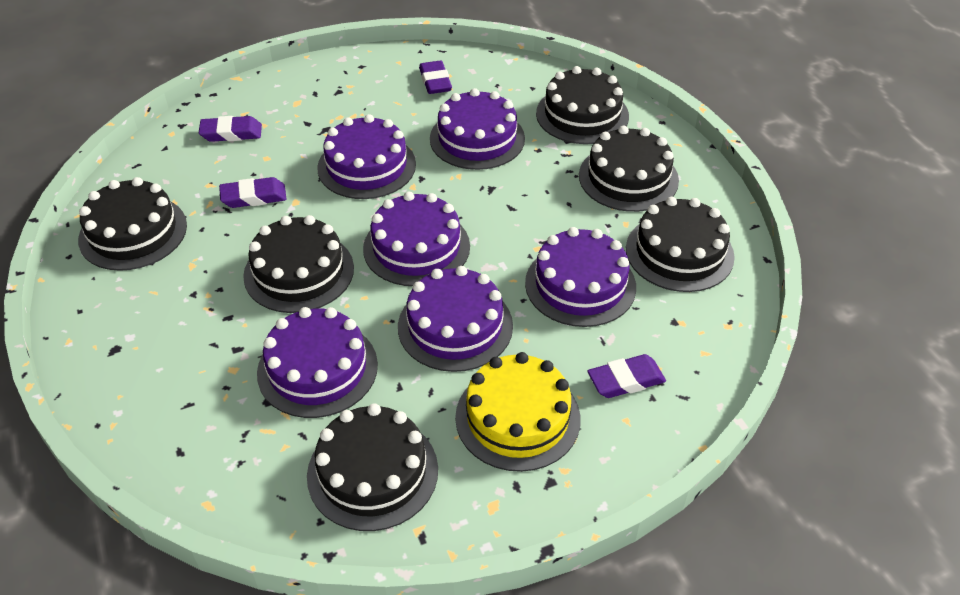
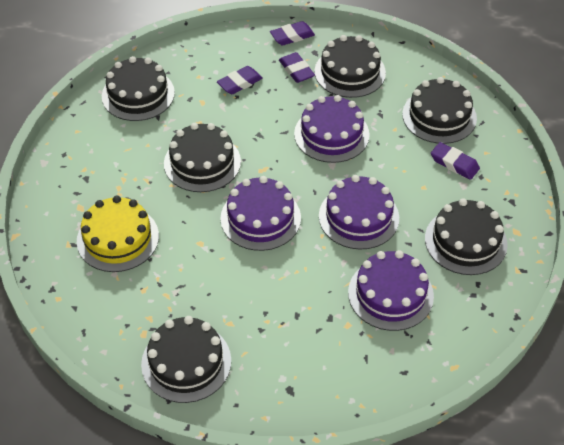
purple cake: [257,307,378,418] [317,114,416,199] [363,192,470,286] [398,266,513,372] [430,88,525,170] [525,227,636,327] = 6 -> [220,176,301,251] [294,95,370,163] [319,175,399,250] [348,250,434,331] = 4

